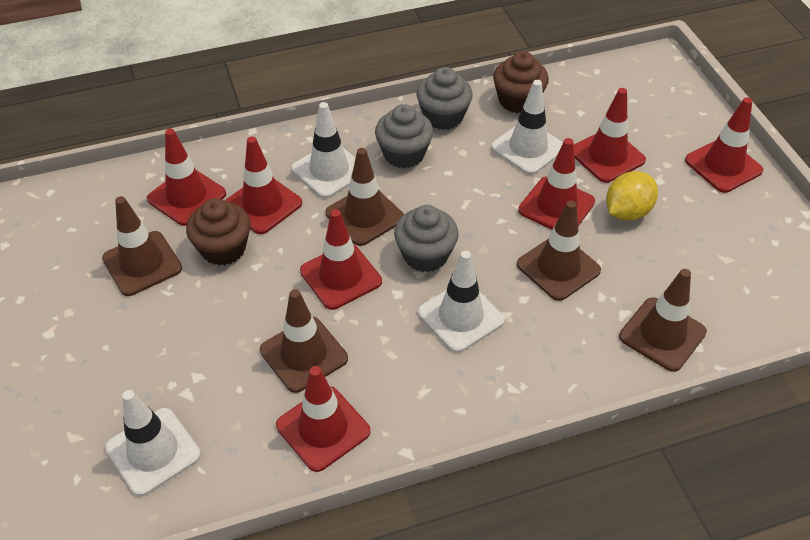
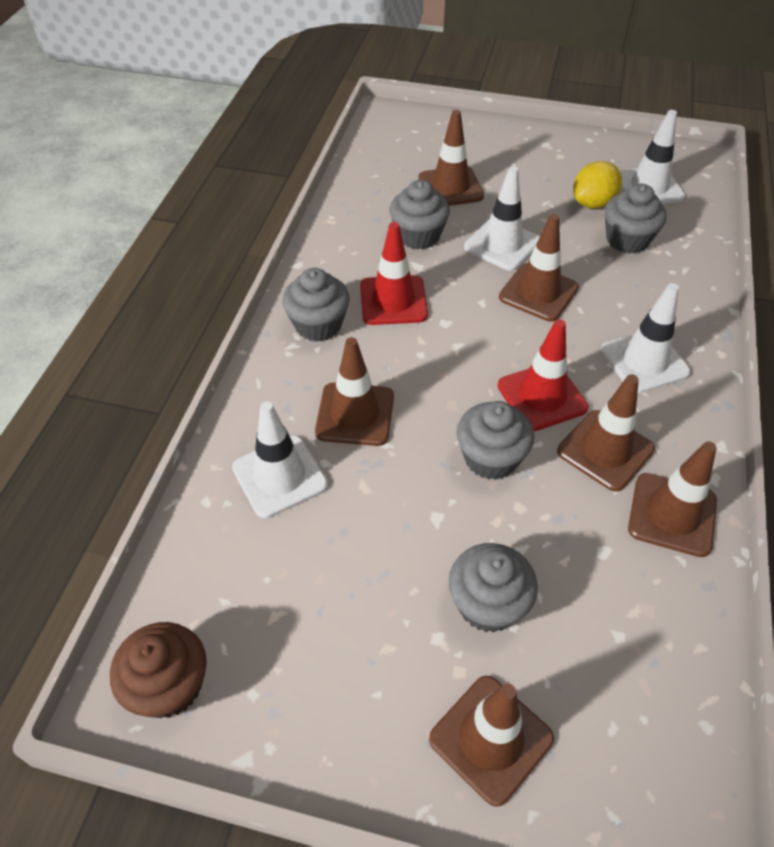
brown cupcake: [186,198,250,265] [493,51,549,113] = 2 -> [110,622,207,718] = 1
brown traffic cone: [102,196,182,296] [260,289,348,393] [326,148,404,246] [517,200,601,301] [619,269,707,372] = 5 -> [315,337,394,446] [419,110,484,206] [429,676,554,807] [499,214,579,322] [557,374,655,492] [628,441,717,557] = 6
grey cupcake: [375,104,433,168] [394,205,459,272] [417,67,473,130] = 3 -> [282,268,350,342] [390,180,450,250] [449,543,538,632] [457,401,534,480] [605,184,667,254] = 5
red traffic cone: [147,129,226,226] [225,137,302,234] [276,366,370,472] [300,209,382,310] [518,138,595,230] [574,88,646,183] [685,97,763,193] = 7 -> [360,222,428,325] [498,319,588,431] = 2

